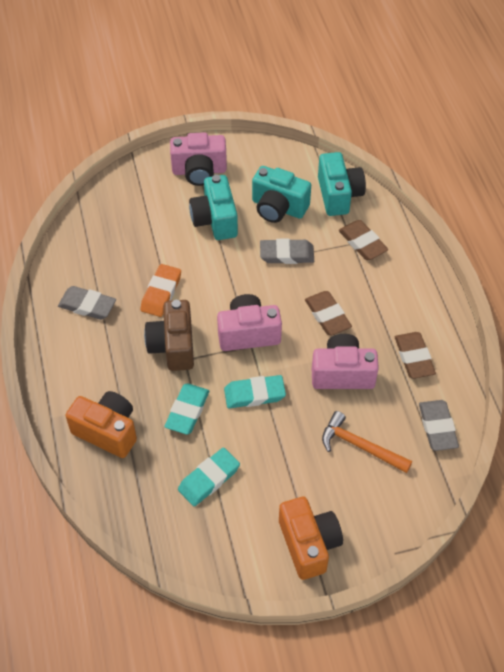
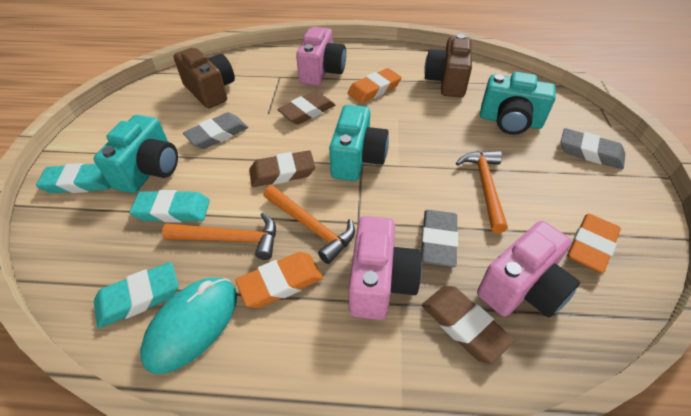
brown camera: [144,300,194,371] = 1 -> [174,48,235,108] [424,34,472,98] = 2
orange camera: [65,391,137,458] [279,497,343,580] = 2 -> none = 0
orange eraser: [140,264,181,317] = 1 -> [235,252,323,308] [347,68,402,103] [567,214,621,273] = 3
orange hammer: [322,411,412,473] = 1 -> [162,213,276,260] [263,185,355,264] [456,151,508,233] = 3
turquoise mouse: none = 0 -> [140,278,237,374] = 1

